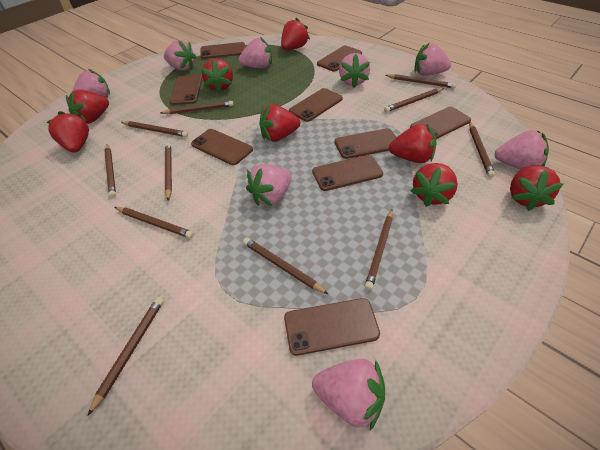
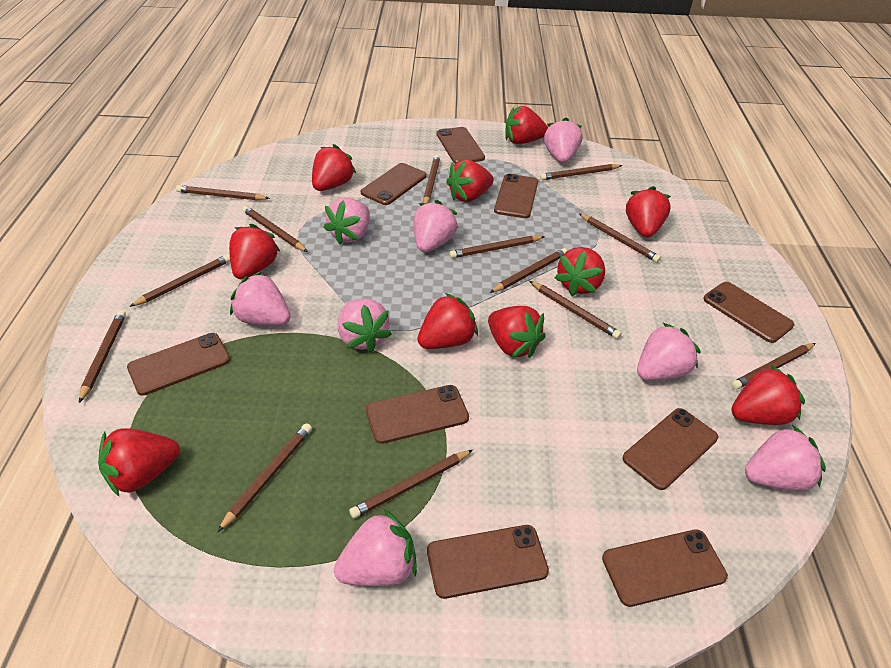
brown pencil: [88,297,164,416] [104,144,116,198] [115,207,193,238] [121,121,188,137] [161,101,234,114] [165,143,172,201] [243,238,328,294] [365,209,393,290] [384,88,444,112] [385,74,456,88] [469,122,495,178] = 11 -> [79,310,126,403] [129,254,230,307] [176,185,270,200] [217,423,312,532] [242,206,308,252] [349,450,473,518] [423,155,440,203] [449,236,545,258] [489,248,567,293] [530,281,621,339] [540,164,622,180] [579,213,661,263] [731,343,816,390] = 13
red strawberry: [46,111,89,153] [66,90,109,124] [201,58,233,93] [259,105,300,142] [281,18,310,50] [389,124,437,163] [411,163,458,207] [510,165,563,211] = 8 -> [98,428,180,497] [229,224,280,279] [312,144,356,191] [417,293,478,349] [446,160,494,202] [488,306,546,358] [505,106,548,144] [555,247,605,296] [626,186,671,237] [731,365,805,425] = 10

